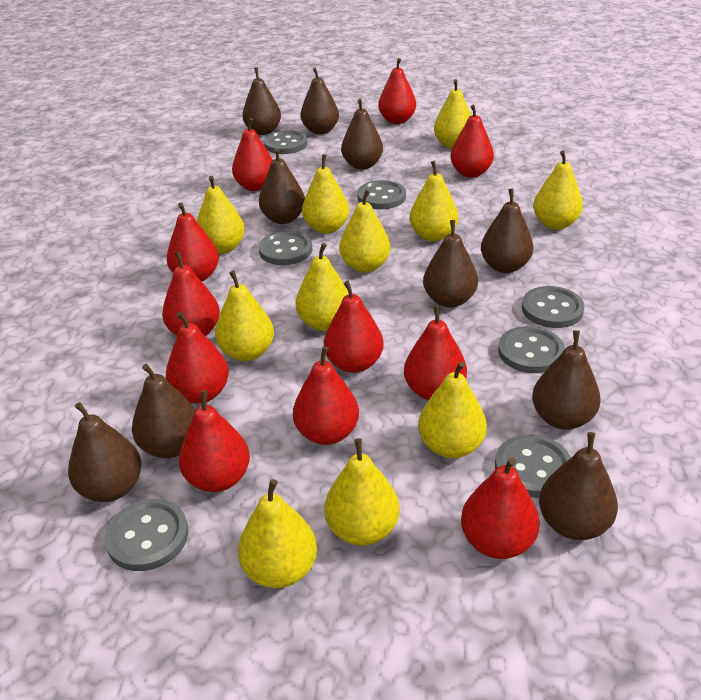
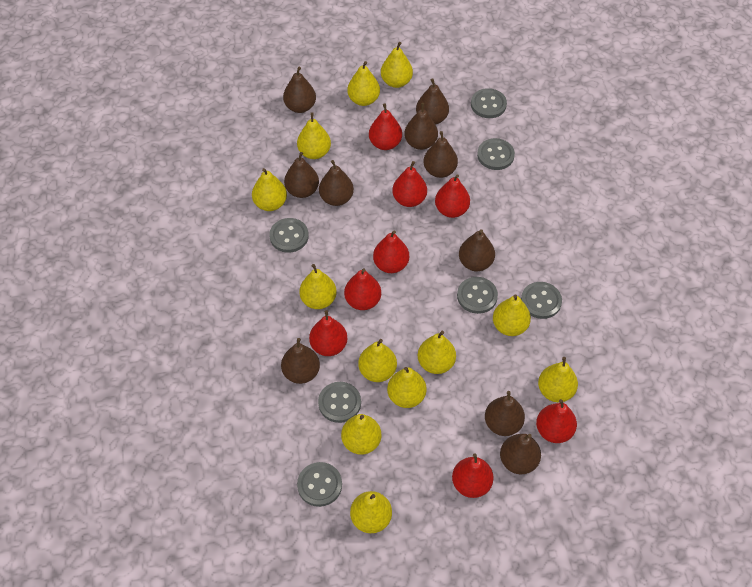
red pear: [162,251,220,336] [166,311,229,403] [167,202,219,281] [179,390,250,492] [232,118,273,191] [293,346,359,445] [324,281,384,373] [378,58,416,124] [404,305,467,400] [450,105,494,177] [461,457,540,559] = 11 -> [309,310,347,356] [344,268,381,310] [369,103,402,150] [373,230,409,273] [392,161,427,207] [435,174,470,218] [452,453,494,498] [536,399,577,443] = 8
yellow pear: [197,176,245,254] [215,271,274,361] [238,479,317,588] [296,243,349,331] [302,154,349,234] [324,438,399,546] [339,189,391,273] [410,161,458,241] [418,361,487,458] [434,79,471,148] [533,150,583,230] = 11 -> [252,168,287,211] [297,112,331,159] [299,264,337,309] [341,414,381,455] [347,61,380,106] [350,491,392,533] [358,339,397,382] [381,42,413,88] [387,367,427,408] [418,331,456,374] [493,294,531,336] [538,357,578,402] = 12

